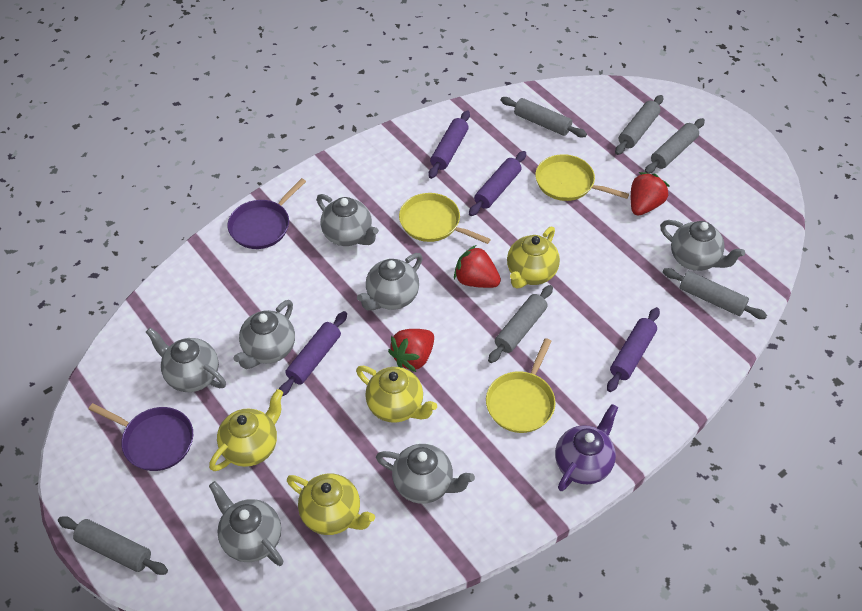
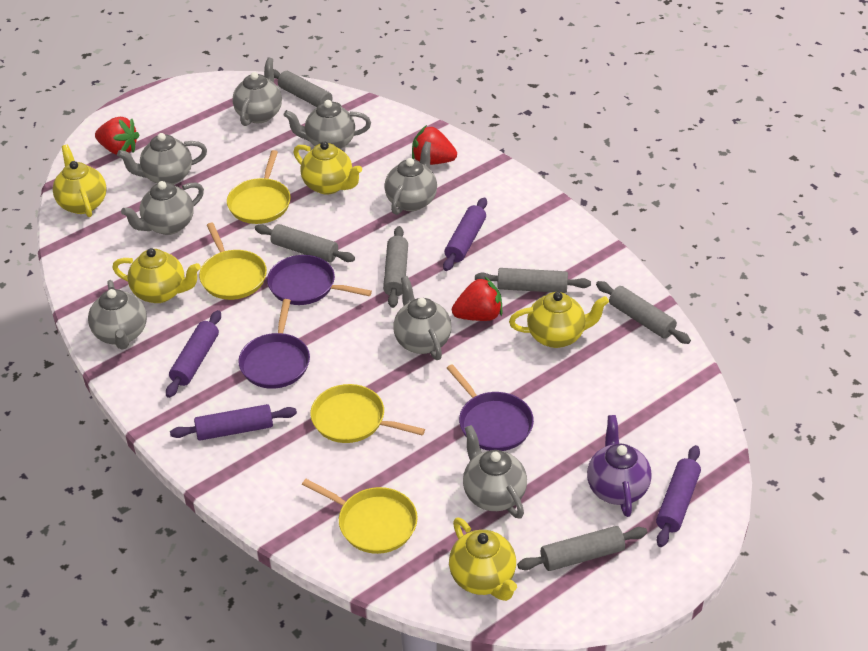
grey teapot: [146,327,226,392] [209,481,284,566] [234,300,295,369] [317,194,379,246] [357,253,423,311] [376,444,475,504] [660,220,745,271] = 7 -> [88,280,147,350] [117,133,207,185] [121,181,204,235] [232,58,282,126] [284,100,371,149] [384,141,437,215] [393,276,452,360] [463,425,527,519] = 8
purple pan: [89,403,193,471] [227,178,306,249] = 2 -> [238,299,310,389] [267,255,372,305] [447,364,534,451] = 3
yellow pan: [399,193,491,244] [486,338,555,433] [535,154,629,201] = 3 -> [199,223,267,300] [227,150,291,224] [302,479,418,554] [310,384,425,443] = 4
yellow teapot: [209,389,283,471] [287,473,375,535] [356,366,437,423] [507,227,560,289] = 4 -> [53,145,107,217] [112,248,201,303] [293,141,362,195] [449,518,517,601] [509,292,609,348] = 5

